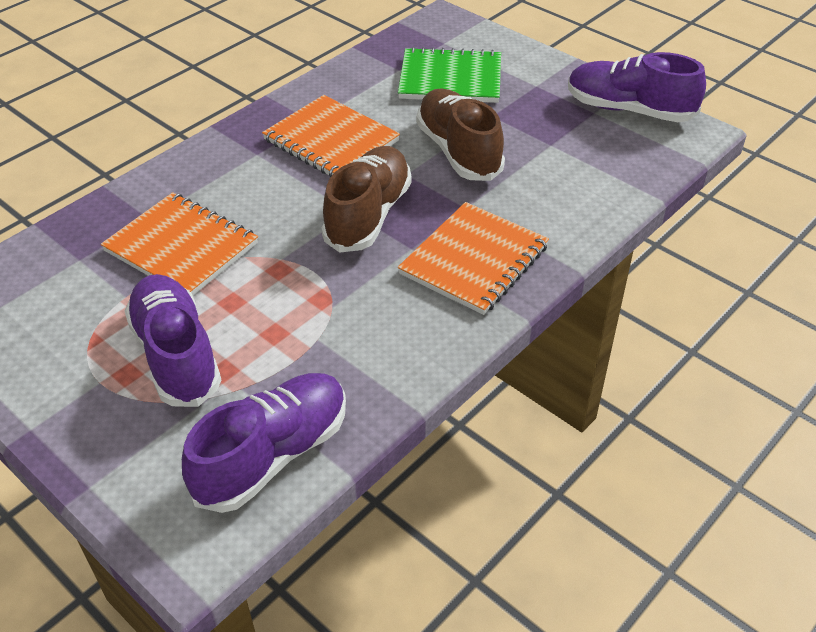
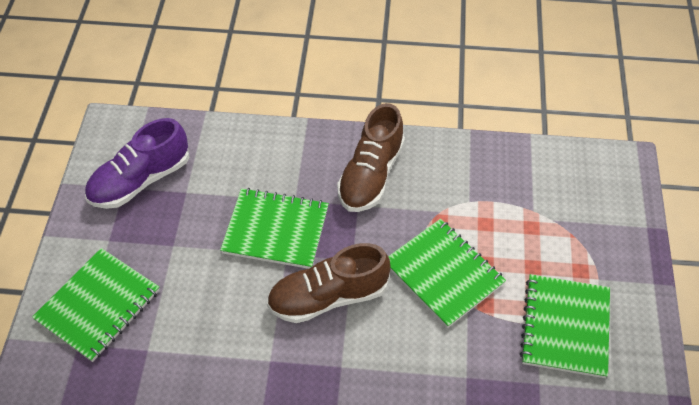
green notebook: [398,47,501,103] = 1 -> [32,248,159,362] [220,188,329,269] [388,219,506,328] [520,274,610,378] = 4
orange notebook: [101,192,258,295] [262,95,400,177] [398,202,549,315] = 3 -> none = 0
purple shoe: [124,274,221,407] [182,373,346,513] [568,52,706,122] = 3 -> [85,118,189,209] = 1

